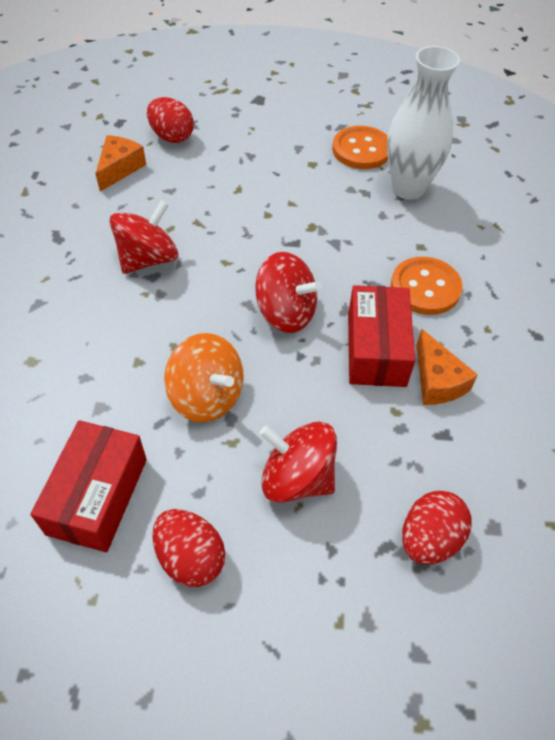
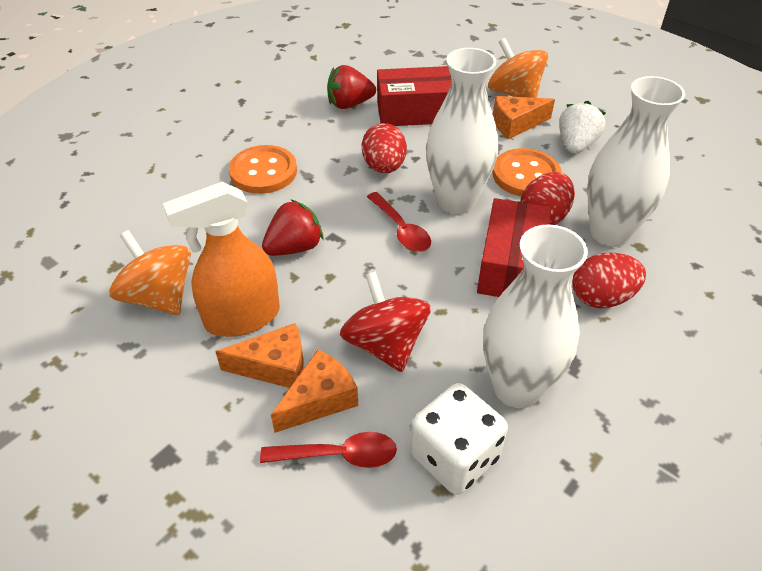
orange cheese: [95,135,146,192] [416,329,478,405] = 2 -> [215,323,304,388] [271,349,358,433] [493,96,555,139] = 3
orange spinning top: [164,333,244,422] = 1 -> [109,230,191,315] [488,38,548,98] = 2
orange spray bottle: none = 0 -> [163,182,280,337] = 1
red spinning top: [110,200,178,274] [255,252,322,333] [259,422,337,503] = 3 -> [340,271,431,372] = 1
red spoon: none = 0 -> [260,432,397,468] [367,192,431,252] = 2
red strawberry: none = 0 -> [262,200,324,256] [327,65,376,109] = 2
white dice: none = 0 -> [410,383,508,495] = 1
white strawberry: none = 0 -> [559,101,606,153] = 1
white vase: [387,46,460,200] = 1 -> [426,48,498,214] [483,225,588,408] [587,76,685,247] = 3

